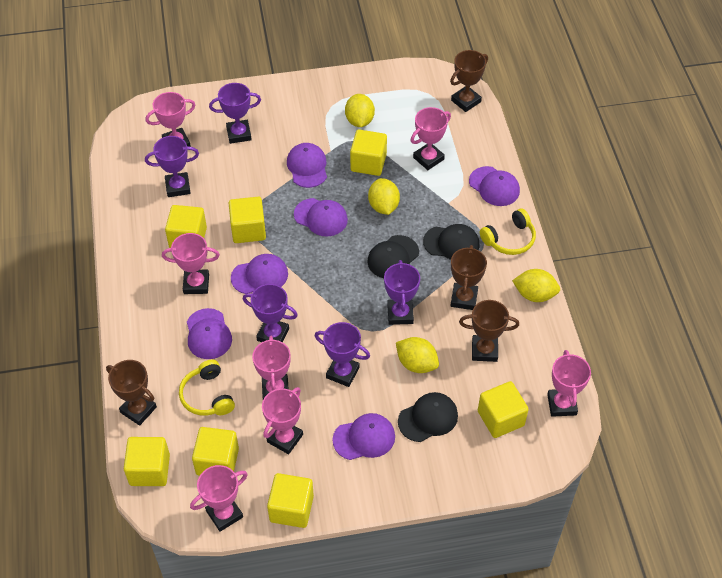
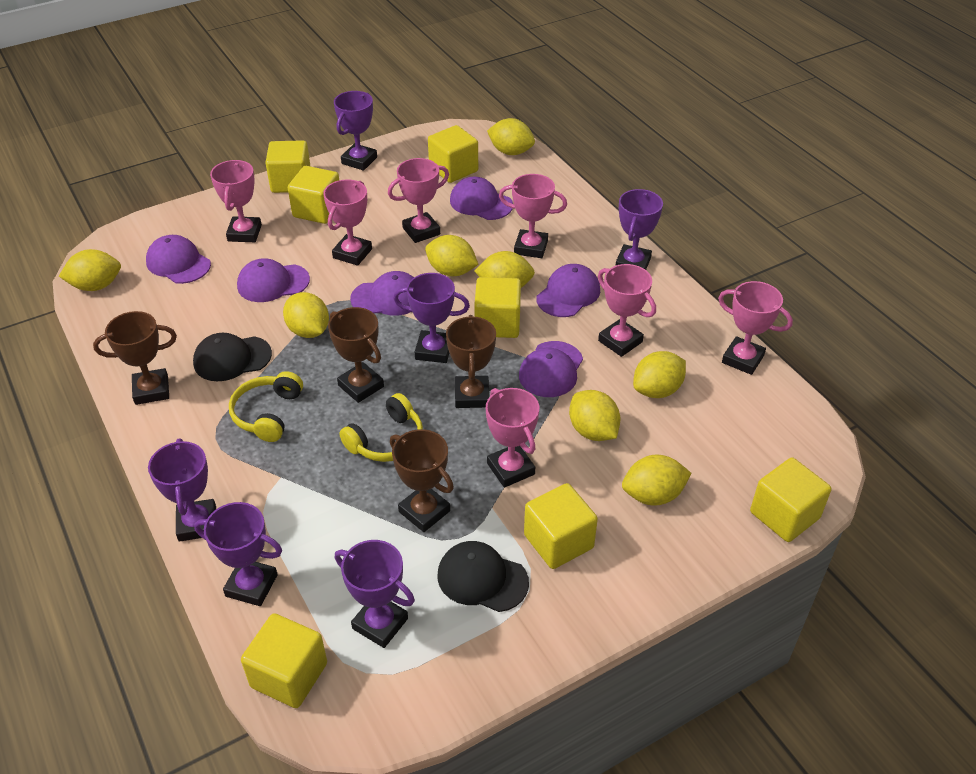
black cap: [367,235,419,278] [398,392,458,442] [423,224,480,260] = 3 -> [193,333,272,381] [437,541,529,612] = 2
purple trophy: [145,136,199,197] [209,83,261,144] [243,284,298,342] [315,322,370,387] [384,260,420,325] = 5 -> [148,438,216,542] [194,502,282,606] [334,91,377,171] [335,540,415,648] [393,273,470,363] [615,189,663,270] = 6
yellow lemon: [345,94,375,127] [368,178,400,215] [396,337,439,373] [512,269,560,302] = 4 -> [59,249,121,291] [283,292,329,338] [425,235,479,276] [475,251,535,288] [487,118,535,155] [569,390,620,441] [622,455,692,506] [633,351,686,398] = 8

